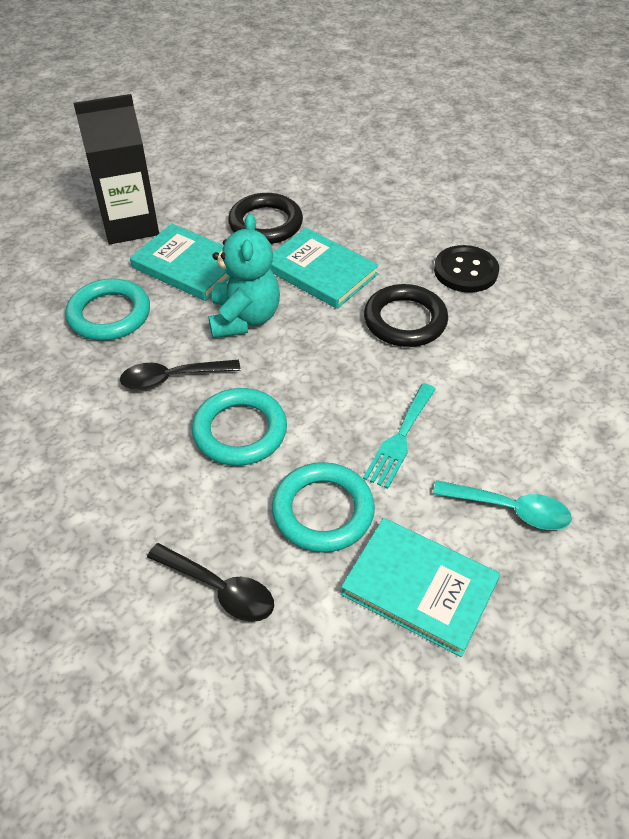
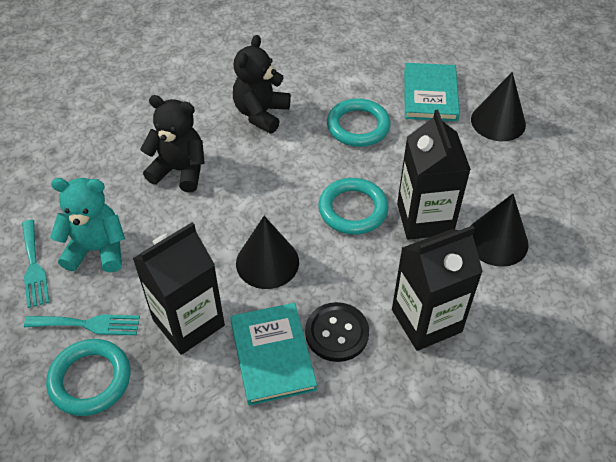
black carton: [74,94,159,244] = 1 -> [133,222,225,355] [392,225,483,351] [397,110,471,240] = 3
black cone: none = 0 -> [236,216,299,289] [471,72,526,141] [471,194,529,267] = 3
black ring: [228,193,303,244] [364,284,448,347] = 2 -> none = 0
black spoon: [120,360,241,390] [147,543,274,622] = 2 -> none = 0
black teddy bear: none = 0 -> [140,95,205,192] [233,35,291,134] = 2
turquoise book: [130,224,230,301] [270,228,379,309] [341,518,500,657] = 3 -> [230,303,317,406] [404,63,460,121] = 2
turquoise fork: [363,383,436,489] = 1 -> [22,220,49,308] [24,314,140,335] = 2
turquoise spoon: [433,480,572,530] = 1 -> none = 0

